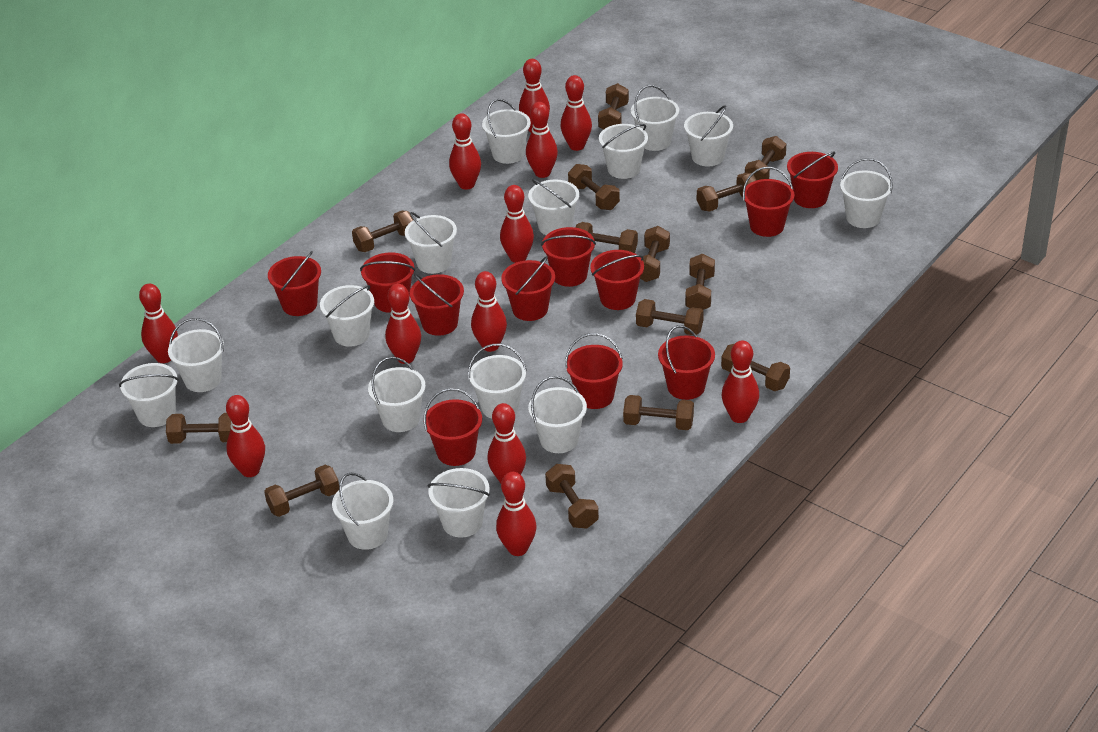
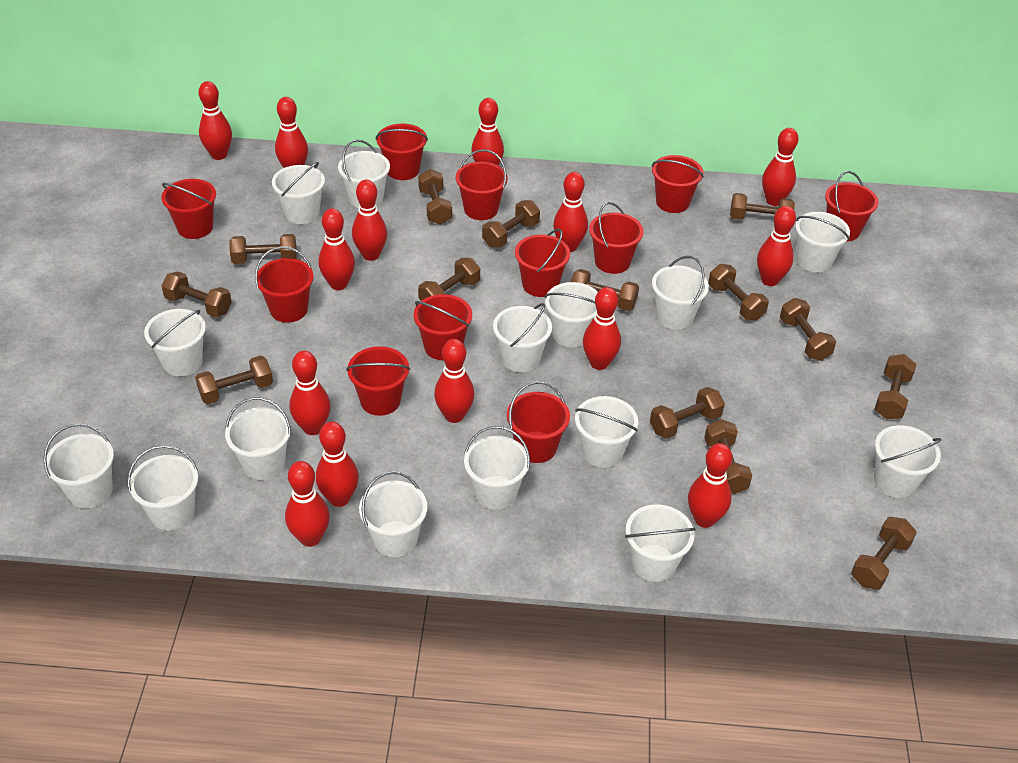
red bowling pin: [139,284,178,363] [226,395,265,477] [385,284,421,364] [449,113,481,190] [471,271,507,352] [487,403,526,483] [496,472,536,556] [500,185,534,263] [519,59,550,132] [526,102,558,178] [561,75,592,151] [722,340,759,423] = 12 -> [198,81,232,160] [275,97,308,168] [285,461,330,547] [290,351,331,435] [316,421,359,507] [318,208,355,290] [352,180,387,261] [434,339,474,423] [471,98,504,166] [553,172,588,252] [583,287,621,370] [688,443,732,528] [757,206,796,286] [762,128,799,206] = 14

